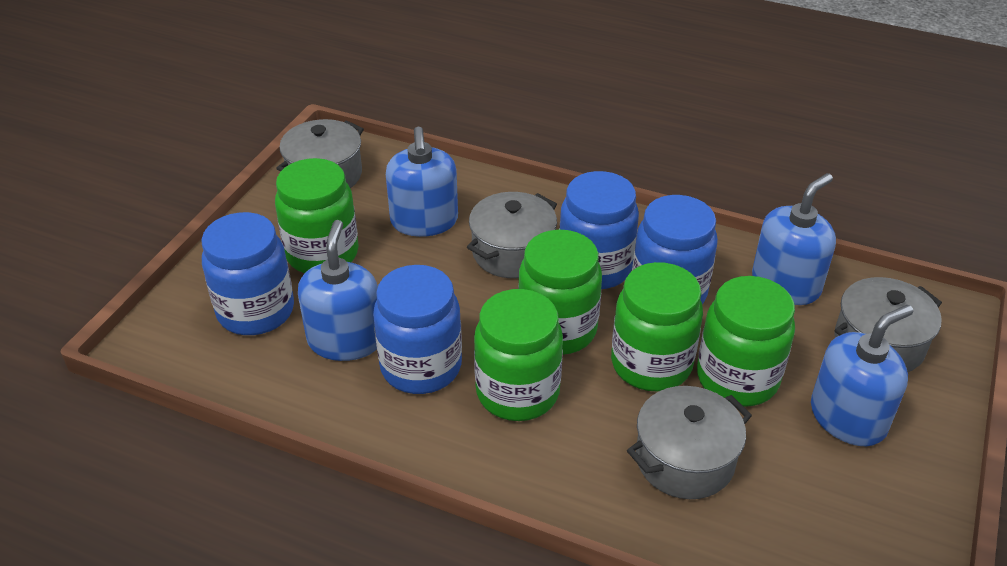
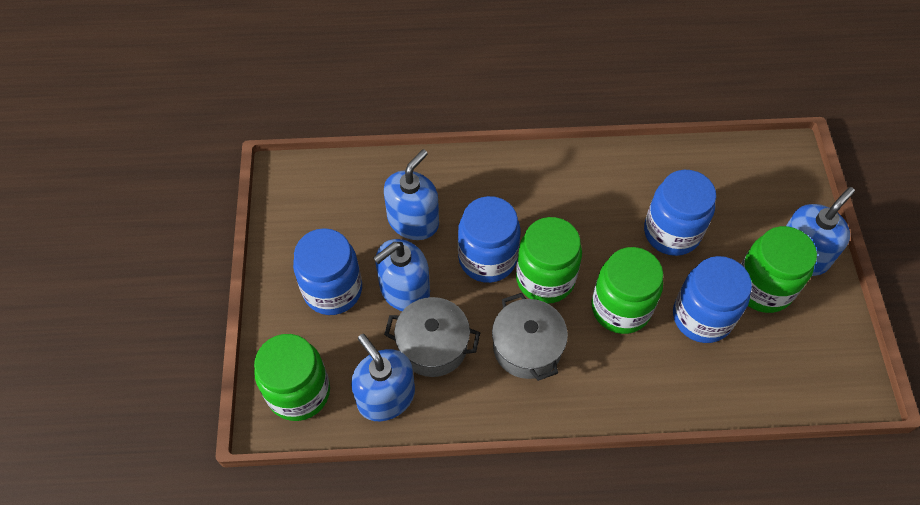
green jar: [275,158,359,273] [474,289,563,421] [518,230,602,355] [611,262,703,391] [697,276,795,407] = 5 -> [254,334,330,421] [516,217,582,304] [591,247,663,334] [741,226,817,313] = 4
grey pot: [276,119,364,188] [467,192,557,278] [627,386,752,499] [834,277,942,372] = 4 -> [384,297,480,377] [492,293,568,381] = 2

